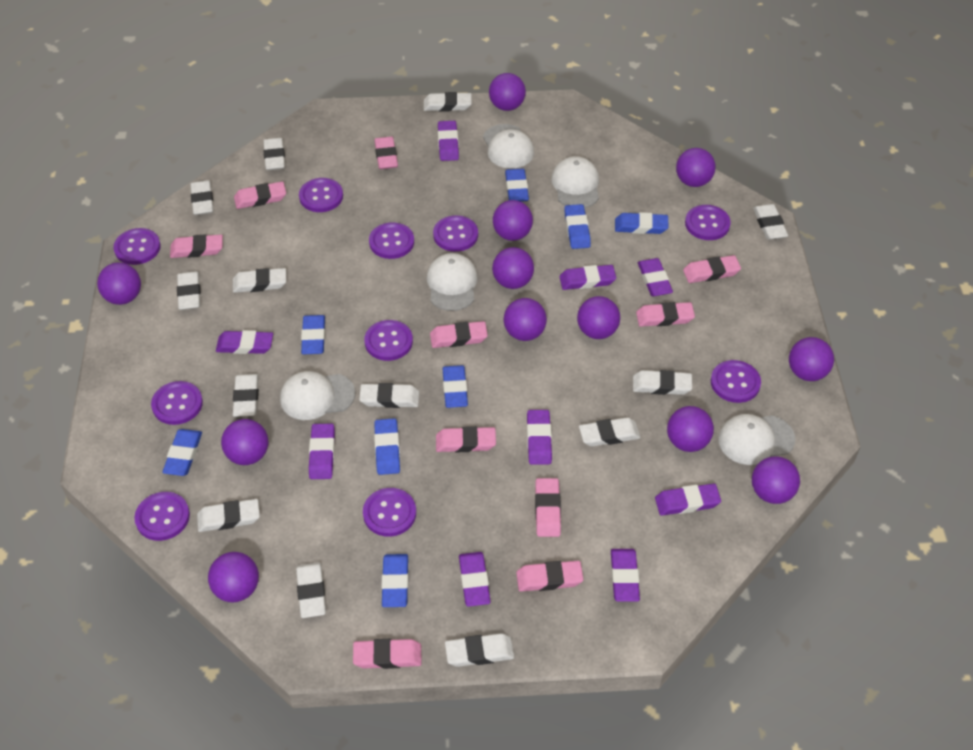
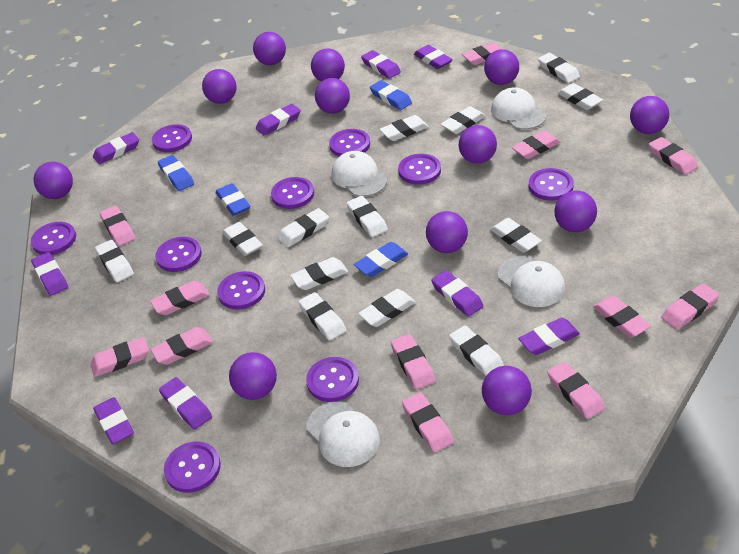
blue eraser: [162,429,202,476] [301,315,325,354] [374,418,400,475] [381,554,409,607] [442,365,468,408] [505,169,529,202] [564,204,591,249] [615,212,668,234] = 8 -> [158,155,194,191] [216,183,251,216] [354,242,408,277] [370,80,412,110] = 4
pink eraser: [170,234,223,258] [234,182,286,209] [353,639,422,669] [374,137,398,169] [430,321,488,348] [436,426,496,452] [516,561,583,591] [535,478,561,537] [636,302,695,327] [683,255,741,283] = 10 -> [90,337,149,377] [100,206,135,246] [150,281,210,315] [150,327,213,365] [391,334,436,389] [402,392,454,452] [462,42,502,65] [512,131,560,159] [547,362,605,419] [593,296,651,338] [649,137,698,175] [661,283,719,330] = 12
white cap: [280,371,355,420] [427,253,478,311] [483,124,534,169] [551,156,599,208] [718,414,795,465] = 5 -> [306,401,380,467] [332,151,387,197] [491,87,546,130] [498,256,565,307] = 4

